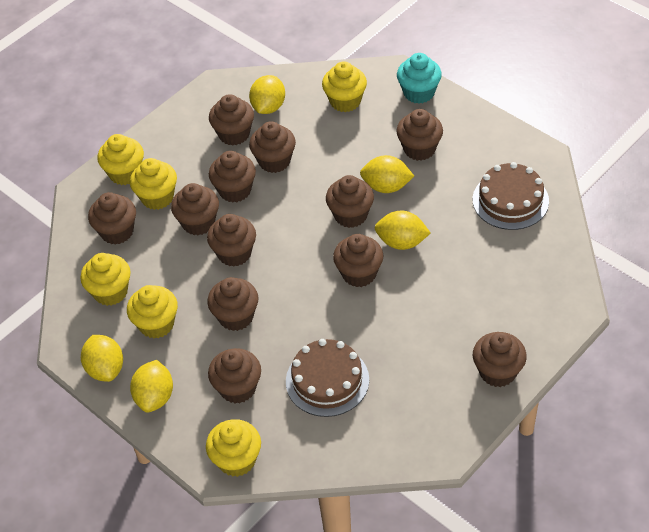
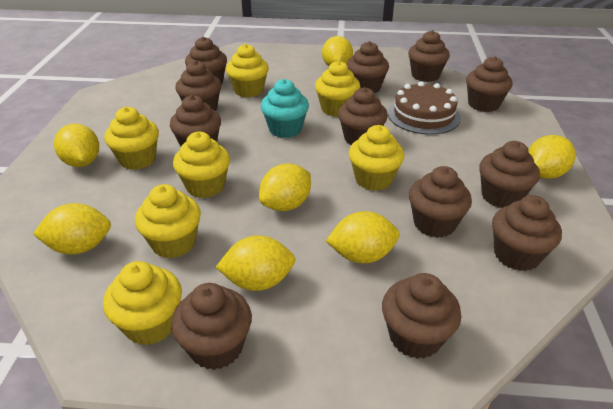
brown cake: [286,339,369,417] [473,162,549,230] = 2 -> [388,81,461,135] = 1
yellow cupcake: [80,253,130,306] [98,134,144,185] [127,285,178,338] [130,158,177,210] [206,419,261,477] [322,61,367,112] = 6 -> [103,261,182,345] [104,107,159,170] [135,184,201,258] [173,132,230,198] [226,44,269,98] [315,61,360,117] [349,125,404,191] = 7
yellow lemon: [81,335,123,382] [130,360,173,413] [249,75,285,114] [360,155,414,193] [374,211,431,250] = 5 -> [33,203,111,254] [54,124,99,167] [216,236,295,291] [259,164,311,211] [322,36,353,66] [326,211,400,263] [528,135,576,179] = 7

